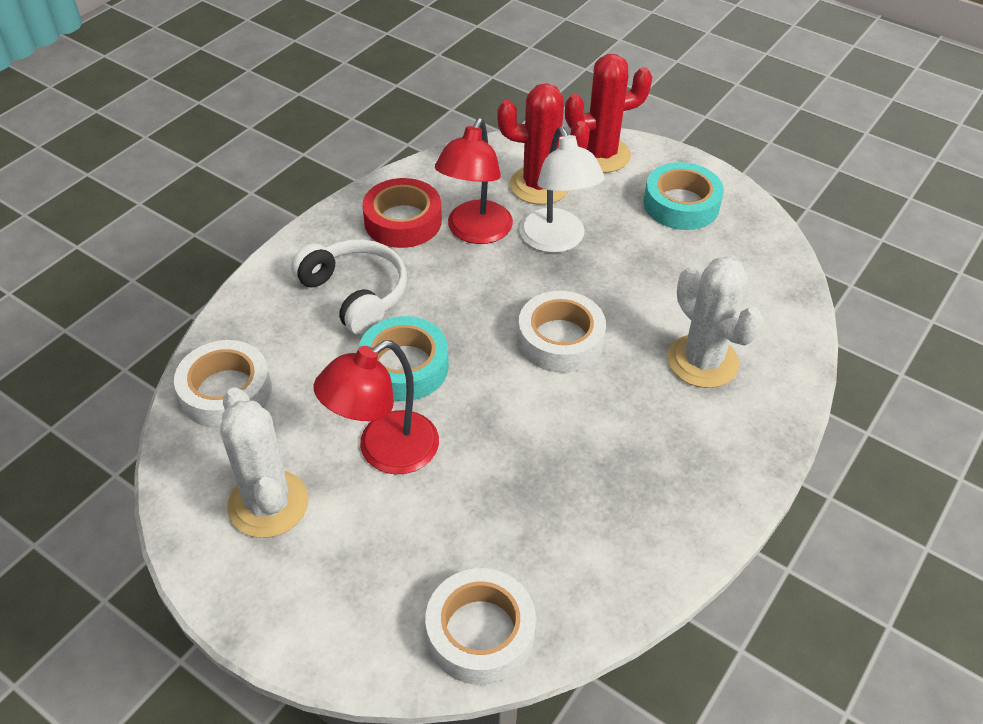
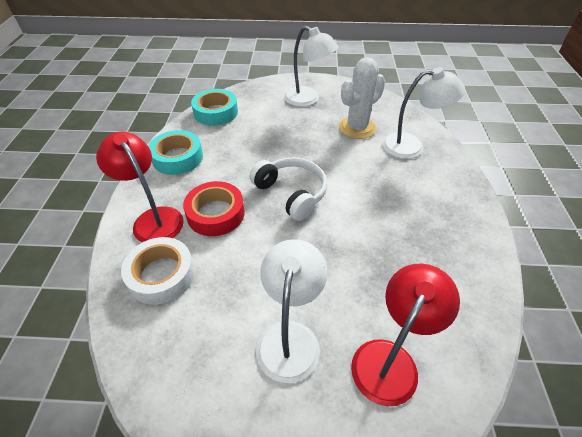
red cactus: [497,83,590,205] [565,54,652,173] = 2 -> none = 0
white cactus: [220,387,309,538] [668,257,763,388] = 2 -> [339,57,386,139] = 1
white lamp: [519,127,605,253] = 1 -> [256,239,327,383] [284,26,339,107] [382,67,465,159] = 3
white tape: [174,340,272,428] [425,568,536,685] [518,291,606,373] = 3 -> [121,237,195,305] = 1

